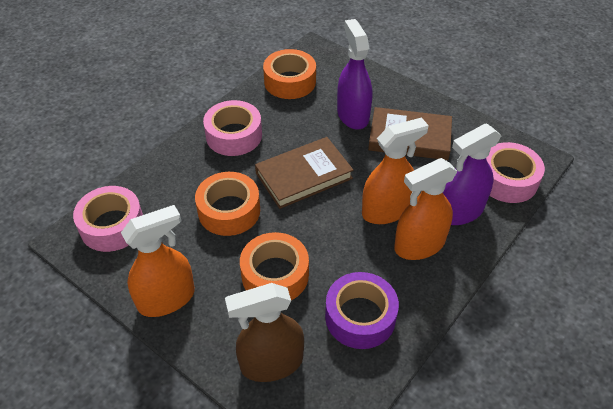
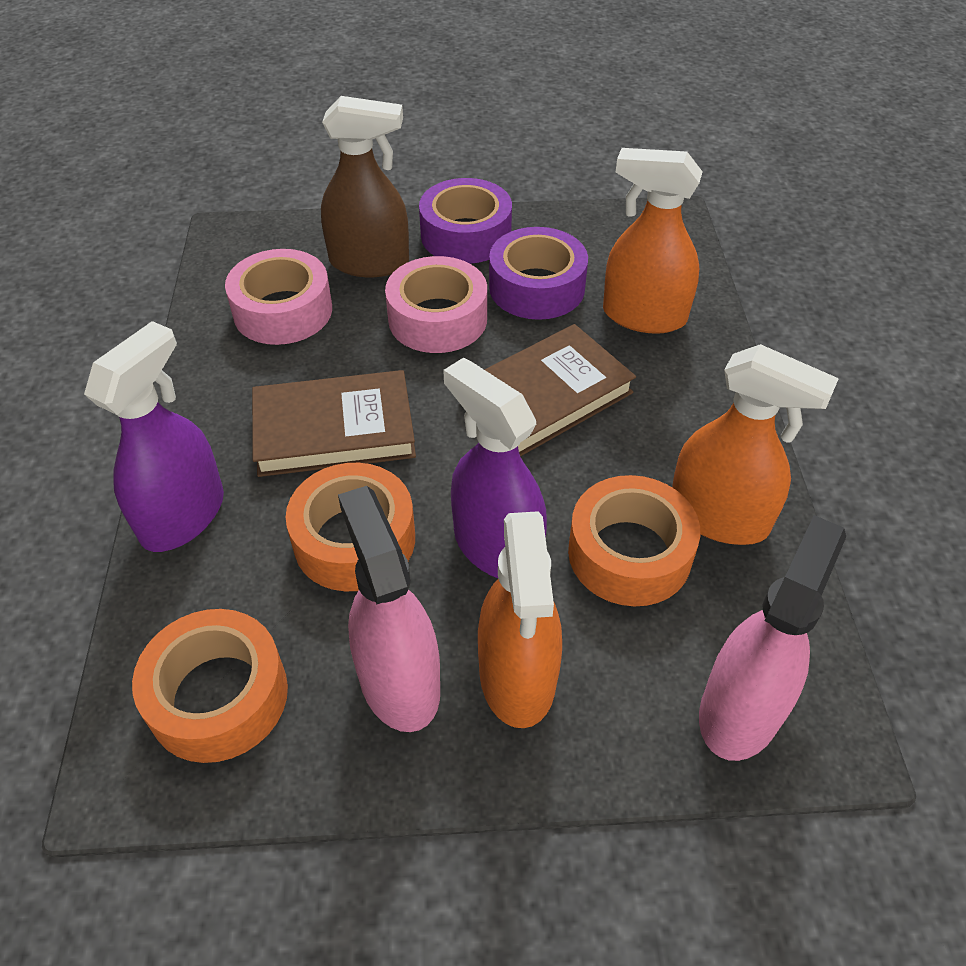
pink spray bottle: none = 0 -> [338,486,440,732] [699,515,846,761] = 2
pink tape: [73,186,143,252] [203,100,262,156] [486,142,545,203] = 3 -> [225,249,332,345] [385,256,487,353] = 2
purple tape: [325,272,399,349] = 1 -> [419,178,512,264] [489,227,588,320] = 2

